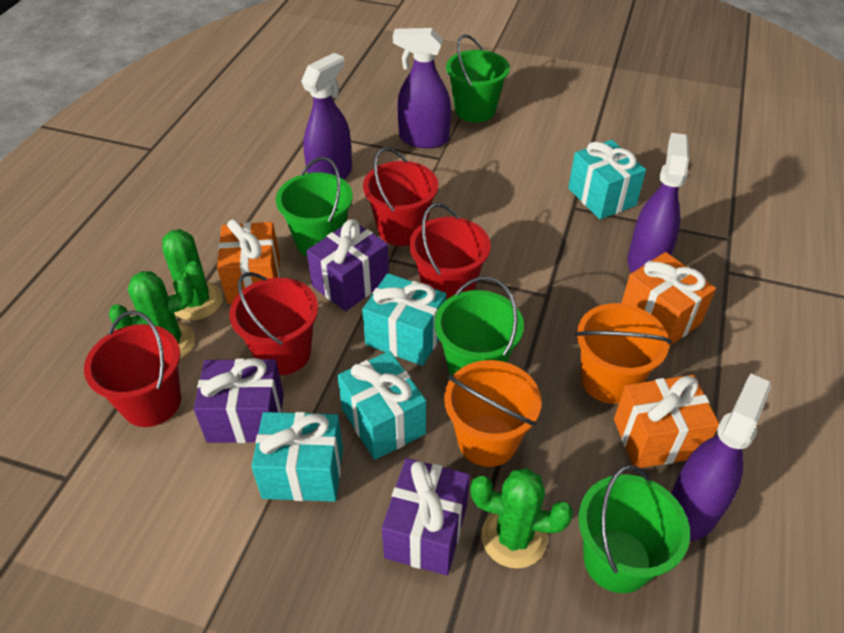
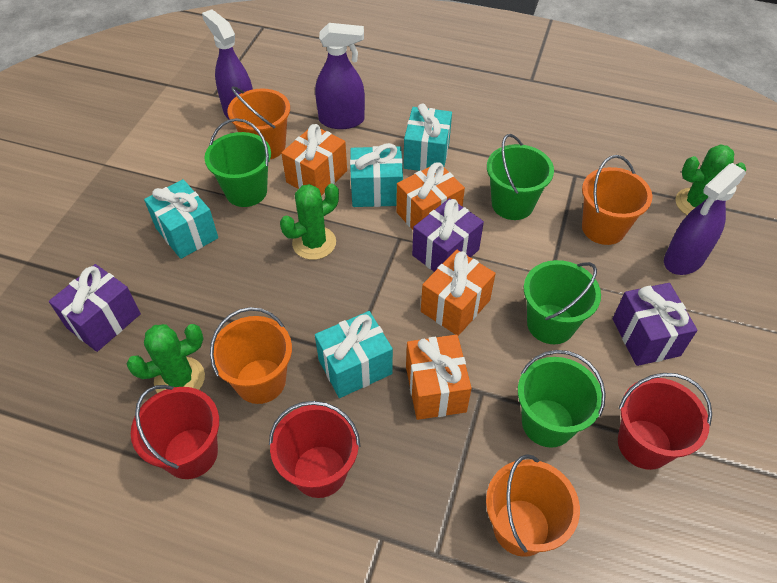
orange bucket: [444,360,541,467] [575,303,672,404] = 2 -> [210,307,292,404] [228,86,290,159] [486,454,580,557] [582,155,652,245] = 4
orange gift: [217,219,280,304] [614,375,719,468] [621,252,716,346] = 3 -> [281,124,347,196] [396,162,465,230] [406,335,472,420] [421,250,496,336] = 4
purple spray bottle: [301,53,352,180] [393,28,451,148] [628,133,689,273] [671,373,771,541] = 4 -> [202,9,253,120] [315,23,365,129] [664,163,746,275] = 3
red bucket: [84,310,181,427] [229,272,318,375] [363,147,438,246] [409,203,491,300] = 4 -> [131,385,219,479] [269,401,360,498] [618,373,712,470] = 3

